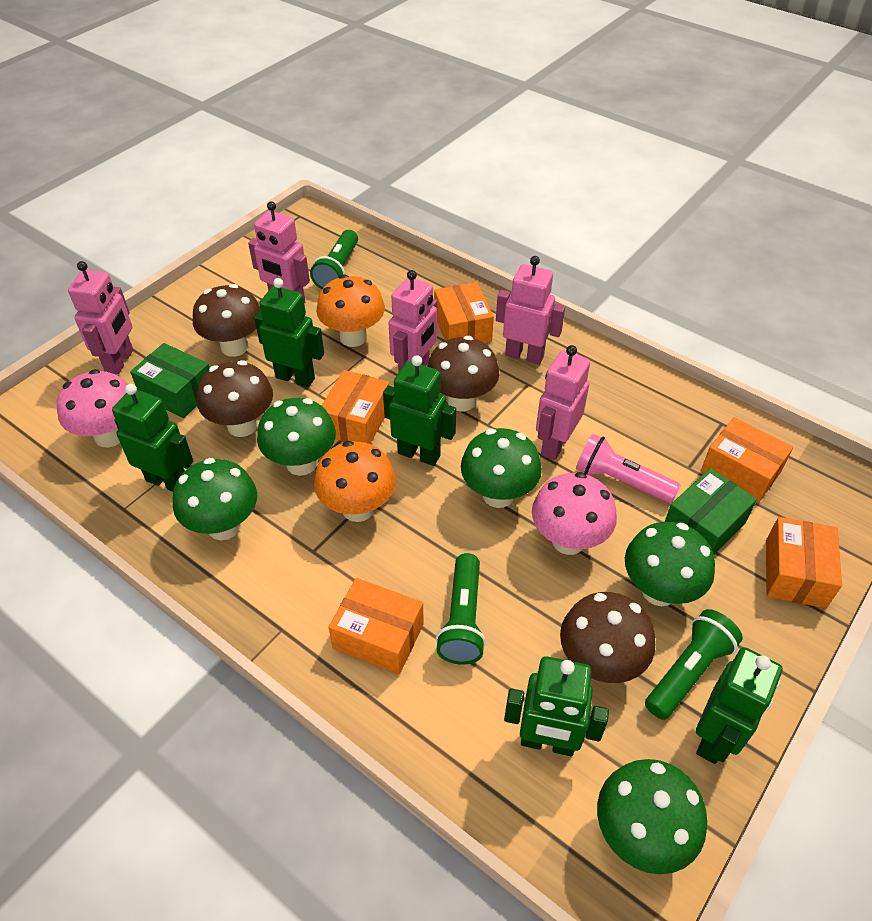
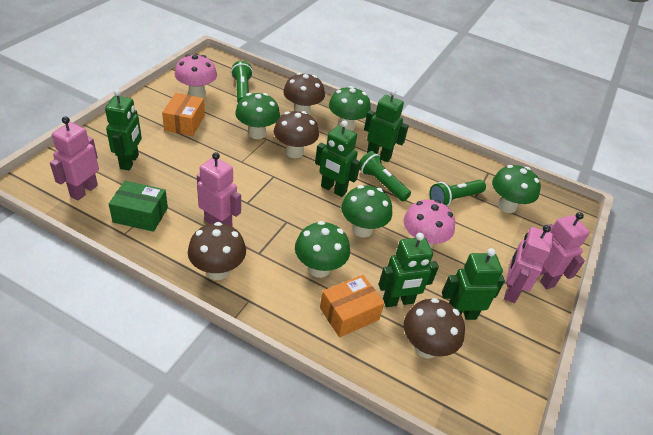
green box: [130,343,210,418] [665,468,757,555] = 2 -> [109,181,168,232] = 1
orange box: [321,370,390,444] [329,578,424,674] [434,282,494,343] [701,417,793,503] [766,517,842,608] = 5 -> [162,93,205,136] [320,275,384,337] = 2
orange mushroom: [314,441,396,522] [316,275,385,347] = 2 -> none = 0
pink flashlight: [576,434,681,503] = 1 -> none = 0
pink robot: [68,261,133,375] [248,201,310,304] [389,270,437,372] [496,256,565,365] [536,345,590,460] = 5 -> [50,117,99,200] [197,152,241,226] [504,225,554,303] [540,212,590,289] = 4

